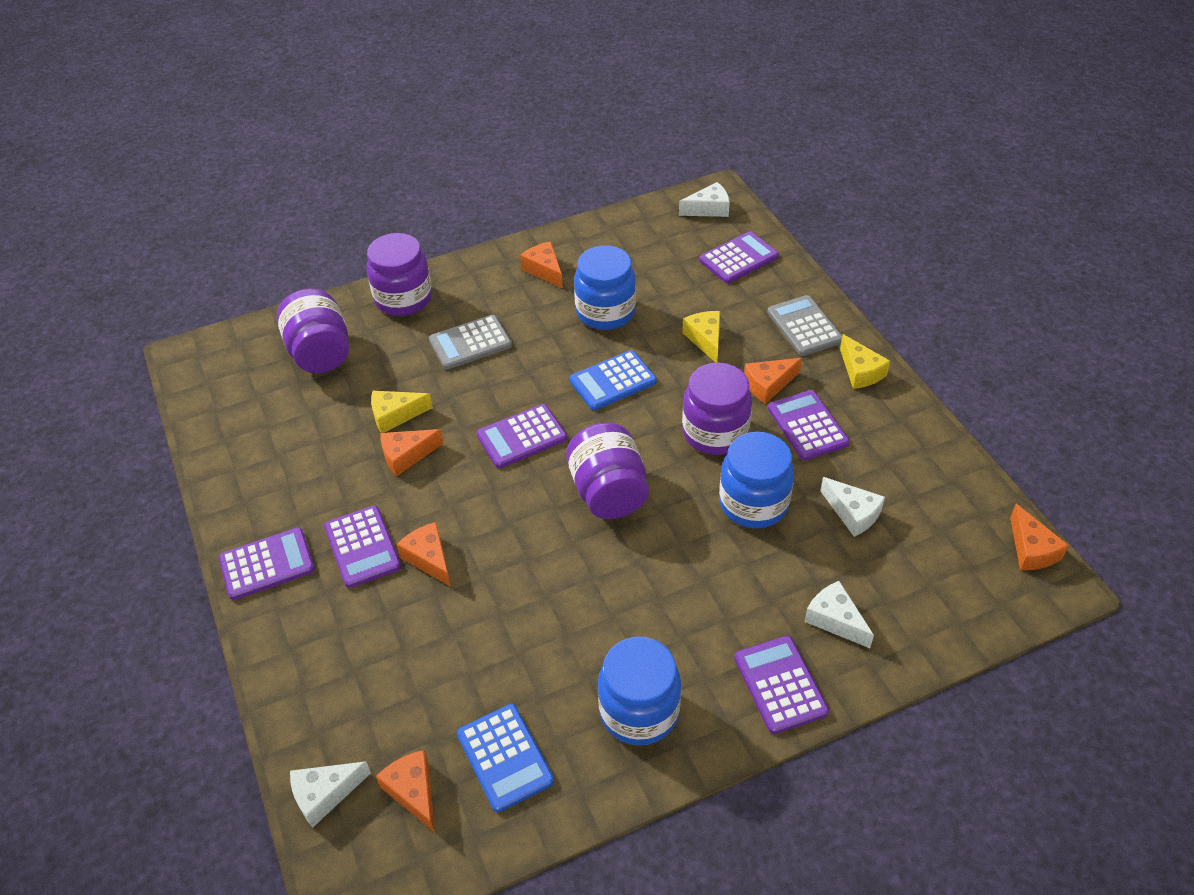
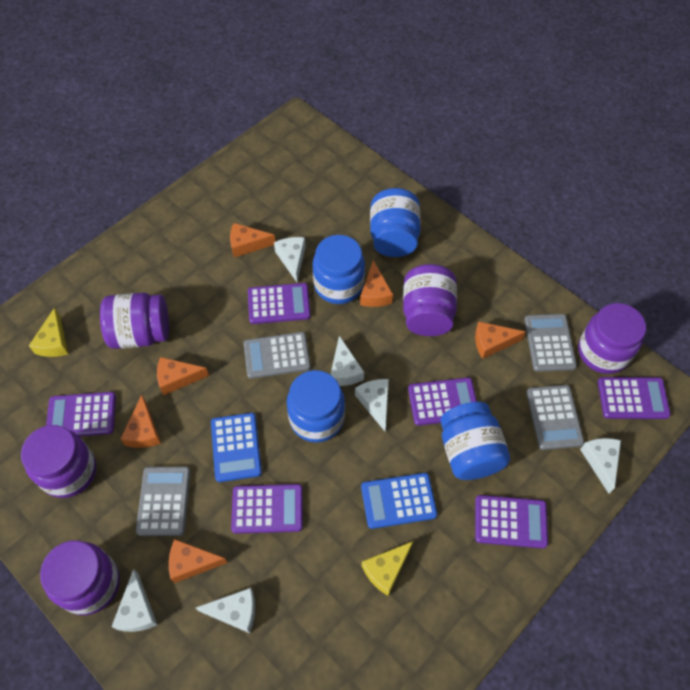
blue jar: [574,245,636,330] [598,637,681,746] [719,432,794,528] = 3 -> [287,370,345,442] [313,235,365,304] [370,188,421,257] [440,402,510,480] = 4
grey calculator: [429,315,512,370] [767,295,842,356] = 2 -> [136,467,191,536] [244,332,311,379] [524,314,577,372] [526,385,584,450] = 4
purple jar: [277,288,349,373] [367,233,432,316] [566,423,649,519] [682,363,752,455] = 4 -> [21,425,96,498] [40,541,120,615] [100,292,169,349] [403,264,457,336] [578,303,646,374] = 5
white cheese: [290,761,371,827] [679,182,730,217] [804,581,874,648] [820,477,885,537] = 4 -> [112,569,157,632] [196,588,255,633] [274,237,306,282] [330,335,364,386] [355,379,389,431] [580,438,621,494] = 6
yellow cheese: [371,391,433,433] [682,311,720,363] [840,334,890,389] = 3 -> [29,307,68,357] [362,541,413,596] = 2

